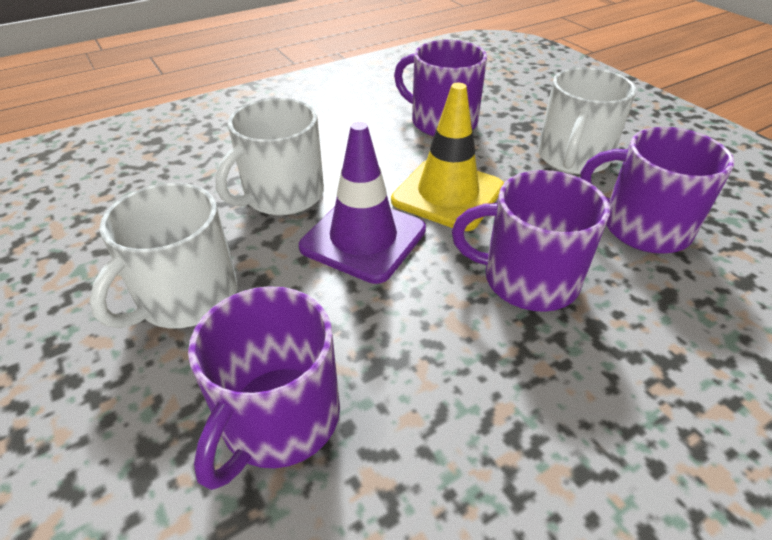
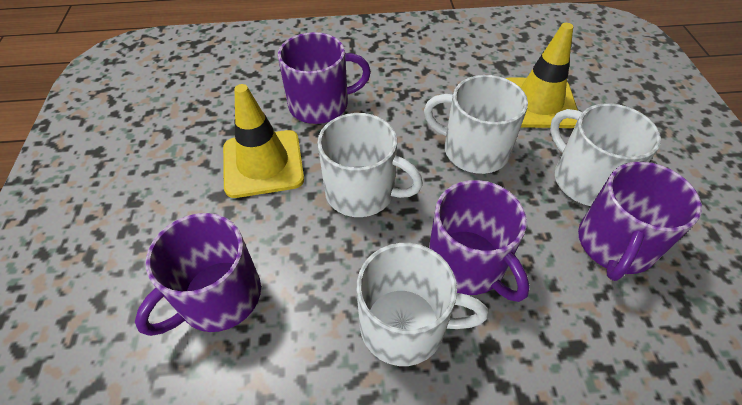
purple traffic cone: [299,122,426,284] = 1 -> none = 0
white mug: [90,183,237,328] [215,98,324,216] [538,67,636,175] = 3 -> [317,113,423,217] [357,243,488,366] [424,75,528,174] [550,103,661,206] = 4
yellow traffic cone: [391,83,504,231] = 1 -> [223,84,304,198] [505,23,578,128] = 2

